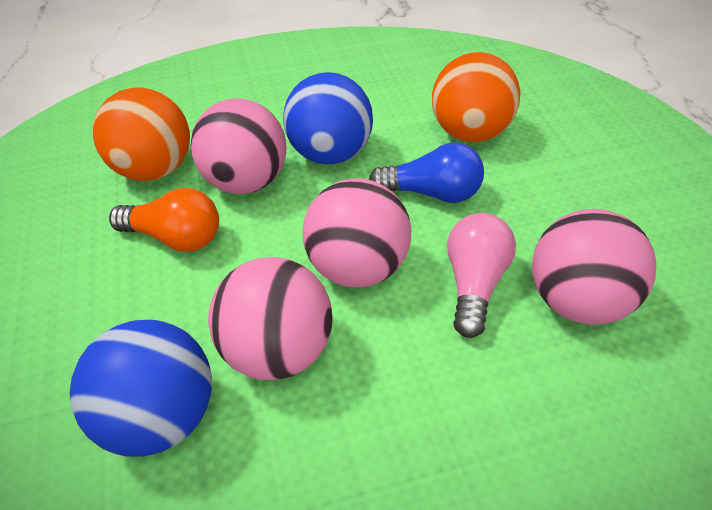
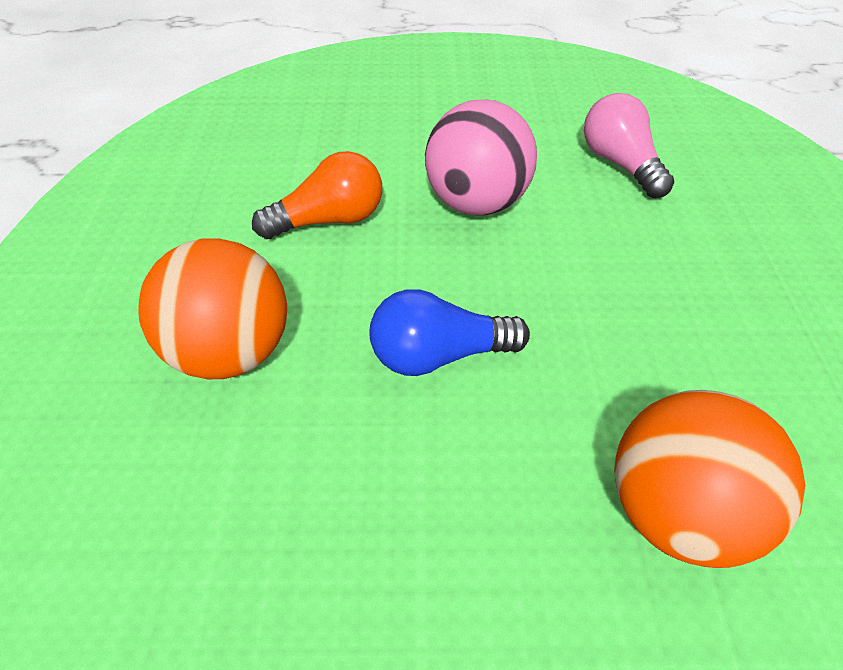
blue ball: [70,320,212,457] [283,72,373,164] = 2 -> none = 0
pink ball: [191,98,286,194] [208,257,333,380] [303,178,411,287] [532,209,656,325] = 4 -> [425,99,537,215] = 1

